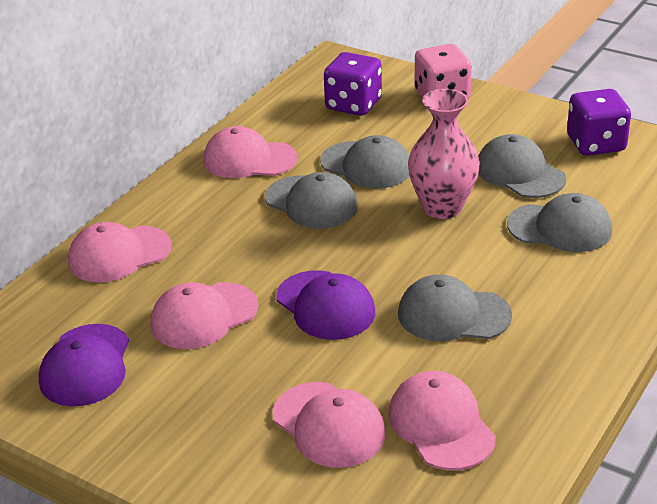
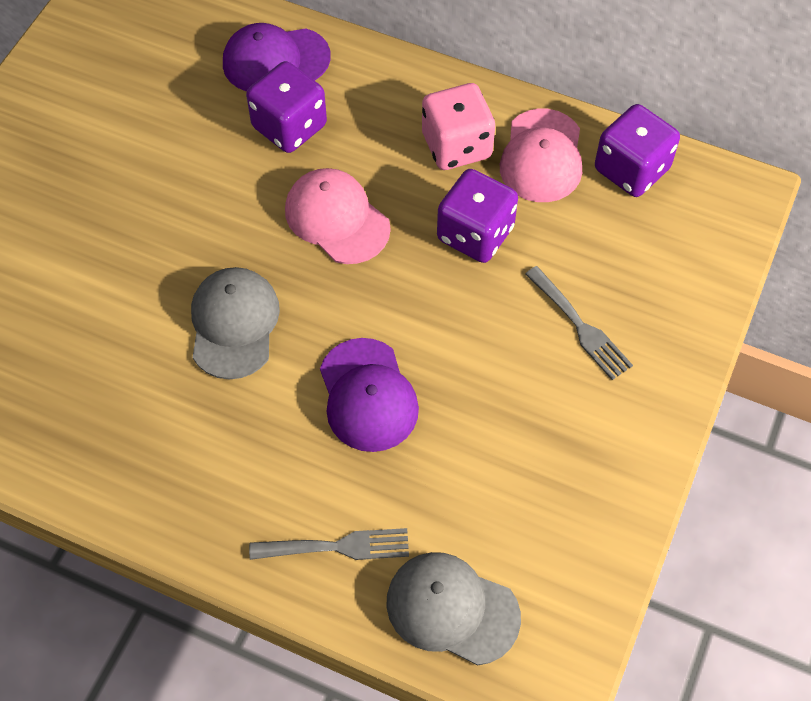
grey cap: [265,172,358,228] [320,135,409,189] [398,275,512,341] [478,134,566,198] [507,193,612,252] = 5 -> [191,267,280,379] [386,552,521,666] = 2
grey fork: none = 0 -> [249,528,409,560] [525,266,633,380] = 2
pink cap: [68,222,172,282] [151,282,259,349] [203,126,297,178] [272,382,386,468] [388,371,496,470] = 5 -> [285,168,391,264] [500,109,582,202] = 2
pink vase: [408,89,480,219] = 1 -> none = 0
purple dice: [324,52,382,116] [567,89,631,156] = 2 -> [246,61,327,153] [437,169,518,263] [595,104,680,197] = 3

